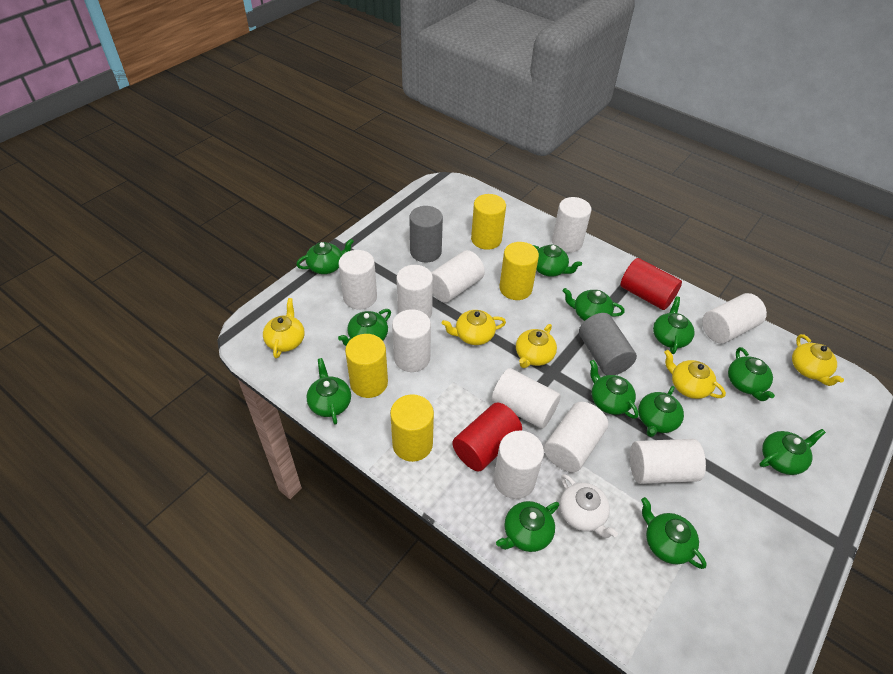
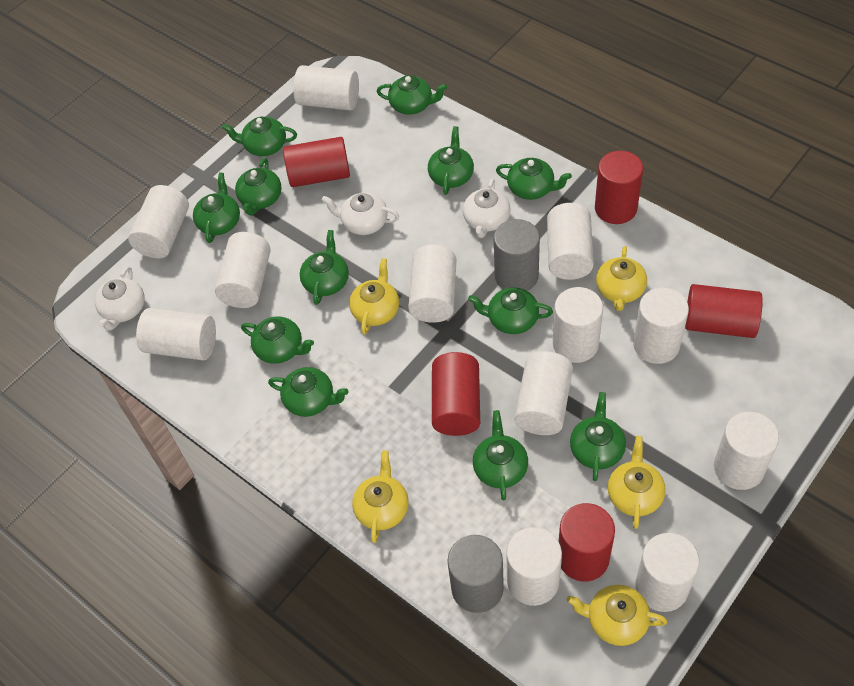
red cylinder: [452,403,522,471] [620,258,682,310] = 2 -> [283,137,350,187] [432,352,480,436] [559,503,615,582] [595,151,643,224] [685,284,763,338] = 5
white cylinder: [339,250,377,309] [392,309,431,372] [396,265,433,319] [431,250,485,303] [492,368,561,429] [494,431,544,499] [544,402,608,472] [552,197,592,253] [630,439,706,484] [702,293,767,344] = 10 -> [128,185,189,258] [136,308,216,361] [215,232,271,308] [293,65,359,111] [408,245,456,323] [506,527,562,606] [514,351,573,435] [547,203,594,280] [553,287,603,363] [633,288,689,364] [635,533,699,612] [714,412,779,490] = 12
white teapot: [560,474,618,538] = 1 -> [95,266,145,330] [322,192,399,235] [463,179,511,238] = 3
yellow cylinder: [345,334,388,398] [390,394,434,462] [471,194,506,250] [499,242,539,300] = 4 -> none = 0

